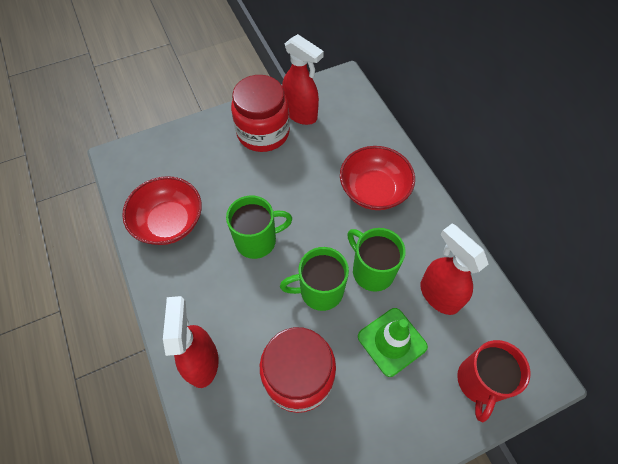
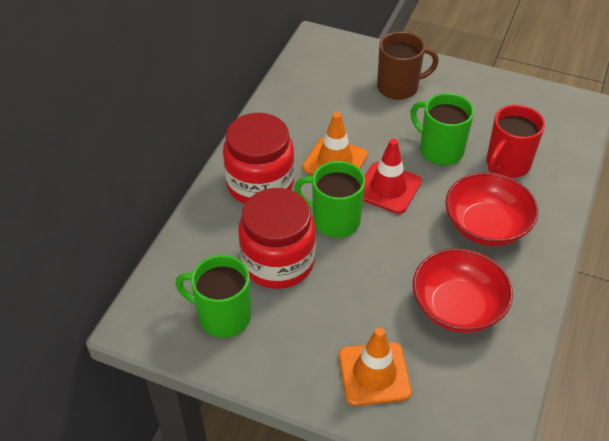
brown mug: none = 0 -> [377,32,439,100] = 1
green traffic cone: [358,308,428,377] = 1 -> none = 0
orange traffic cone: none = 0 -> [303,112,368,175] [339,328,412,406] = 2
red spray bottle: [163,296,219,388] [282,34,324,125] [420,223,489,315] = 3 -> none = 0
red traffic cone: none = 0 -> [363,139,422,214] = 1

